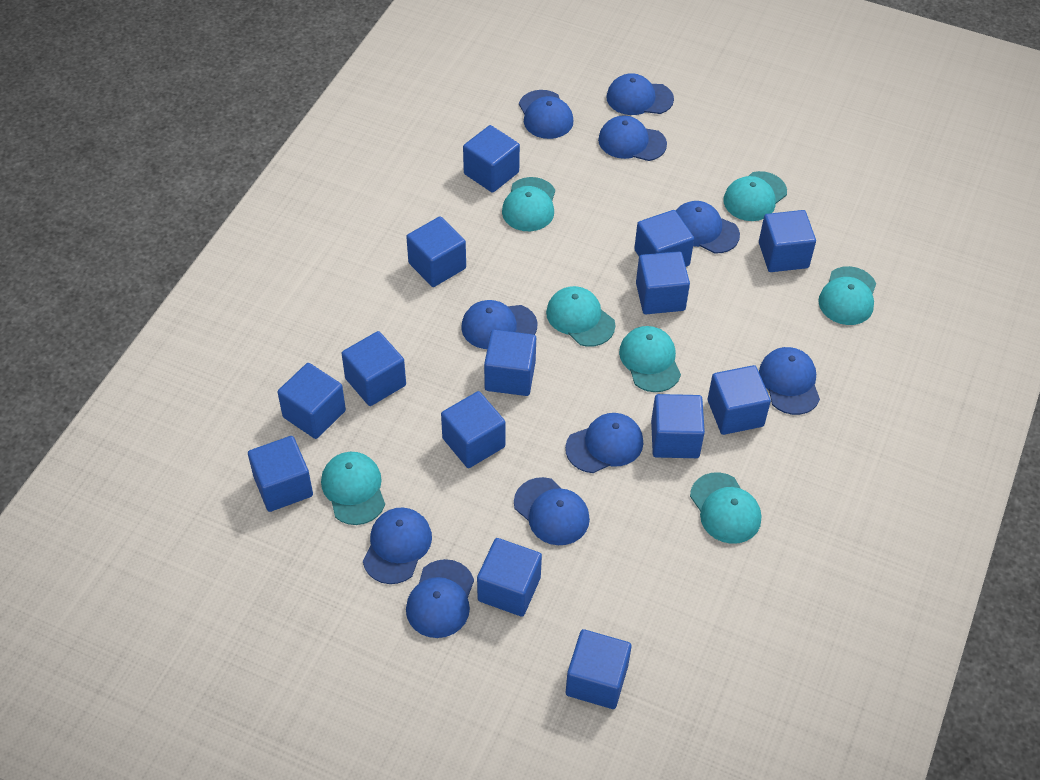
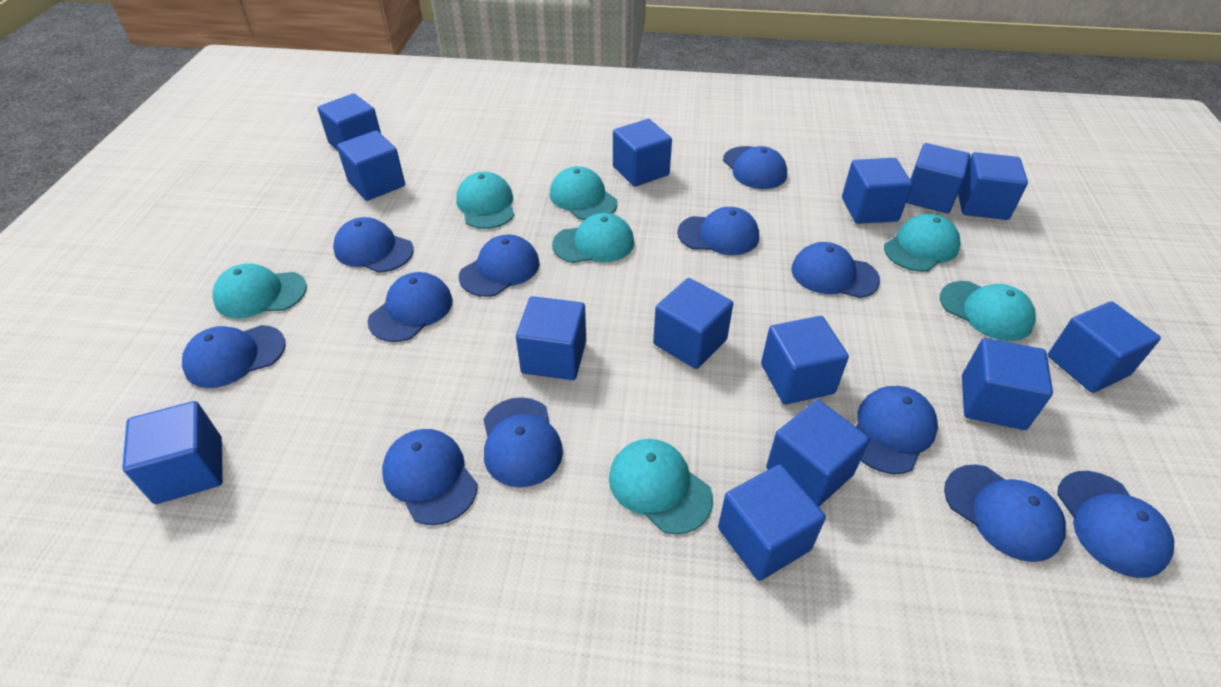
blue cap: [363,507,432,584] [406,559,474,638] [461,300,538,349] [514,477,590,545] [519,90,573,139] [565,413,643,473] [598,115,667,161] [606,73,674,115] [676,201,740,254] [759,347,820,415] = 10 -> [182,325,286,388] [333,217,414,273] [368,272,453,342] [382,429,478,525] [459,235,540,297] [483,397,563,487] [677,207,759,255] [723,146,787,189] [791,242,880,298] [856,386,938,474] [944,465,1066,562] [1057,471,1174,578] = 12

